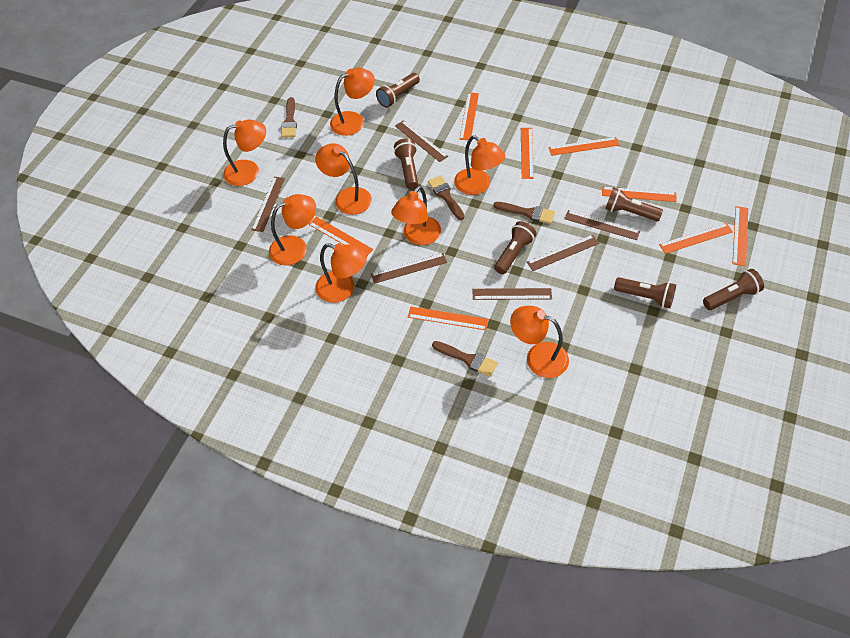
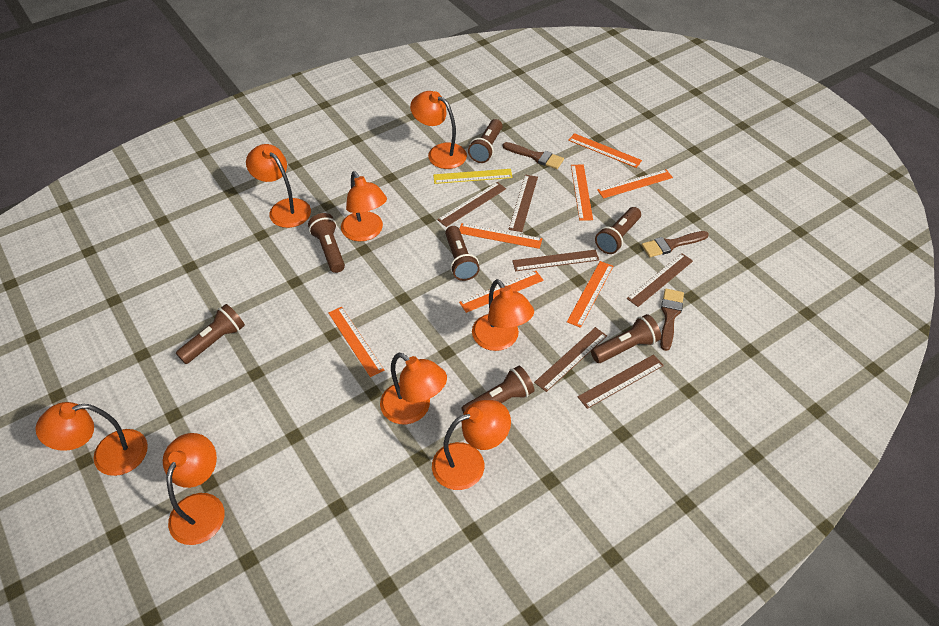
brown brush: [281,97,297,138] [428,176,465,220] [432,341,498,377] [493,202,555,224] = 4 -> [503,142,564,169] [642,231,709,257] [660,289,684,351] = 3
brown flashlight: [376,73,420,108] [394,138,418,189] [494,221,536,274] [605,187,663,221] [614,277,676,308] [703,269,764,310] = 6 -> [176,304,245,364] [308,213,345,273] [445,226,480,281] [462,366,534,413] [468,119,503,163] [591,314,661,363] [595,207,641,254] = 7
orange ruler: [308,217,374,256] [408,307,489,330] [459,92,479,140] [521,128,534,179] [548,137,619,156] [602,187,677,202] [659,223,733,254] [733,206,748,266] = 8 -> [328,307,384,377] [459,223,542,249] [459,271,544,313] [567,261,613,328] [568,133,642,168] [571,165,593,221] [597,169,673,199] = 7
yellow ruler: none = 0 -> [433,169,513,184] = 1

